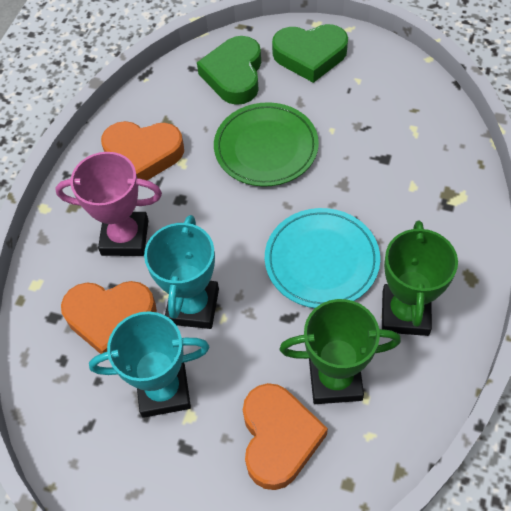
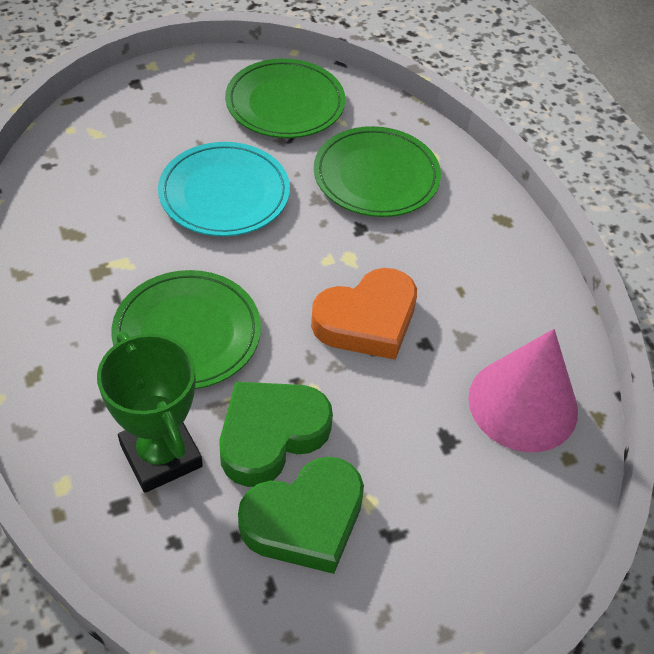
green plate: [214,102,319,187] = 1 -> [111,270,261,389] [225,59,345,138] [314,126,441,217] = 3
green trophy: [279,299,401,404] [382,220,458,336] = 2 -> [97,331,203,493] = 1
orange heart: [61,281,157,354] [101,121,184,186] [243,383,328,490] = 3 -> [311,268,417,360] = 1
pink cone: none = 0 -> [468,329,578,452] = 1
pink trophy: [55,152,162,256] = 1 -> none = 0
turquoise trophy: [89,311,210,418] [144,215,219,329] = 2 -> none = 0

